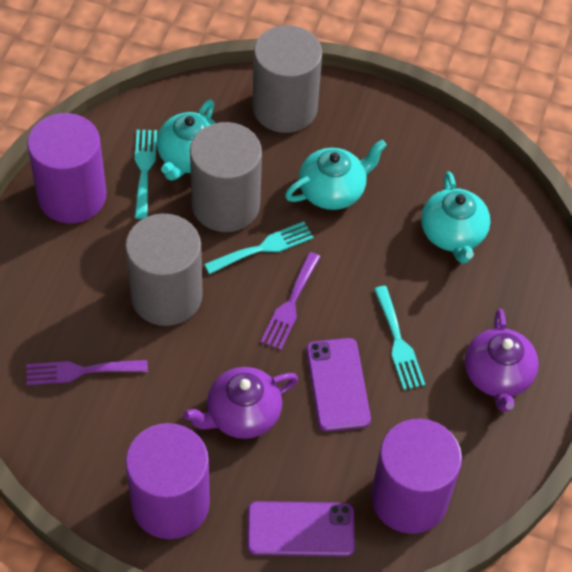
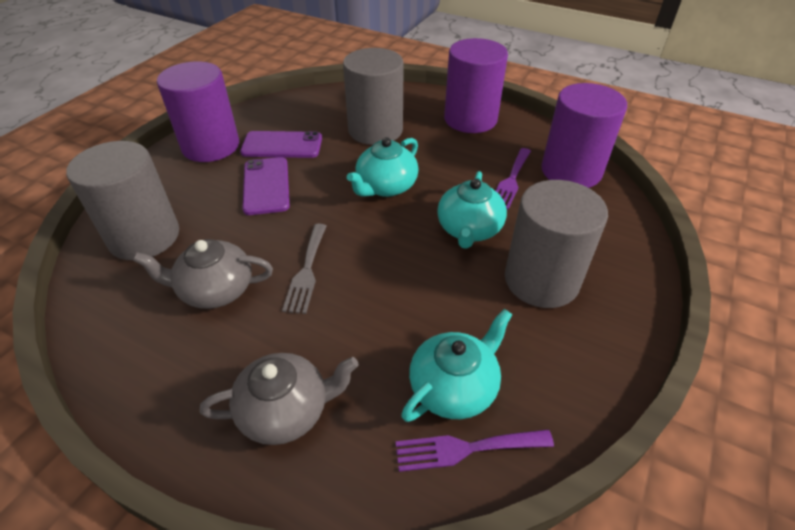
grey fork: none = 0 -> [282,224,326,314] = 1
grey teapot: none = 0 -> [133,239,273,309] [199,353,359,445] = 2
purple teapot: [183,367,298,439] [465,309,539,412] = 2 -> none = 0
turquoise fork: [134,130,157,219] [204,222,314,274] [374,286,425,390] = 3 -> none = 0

